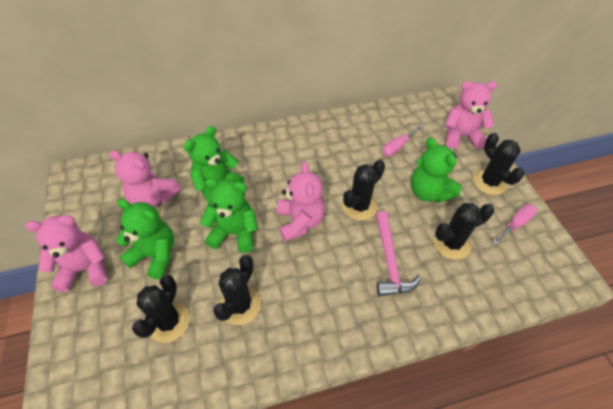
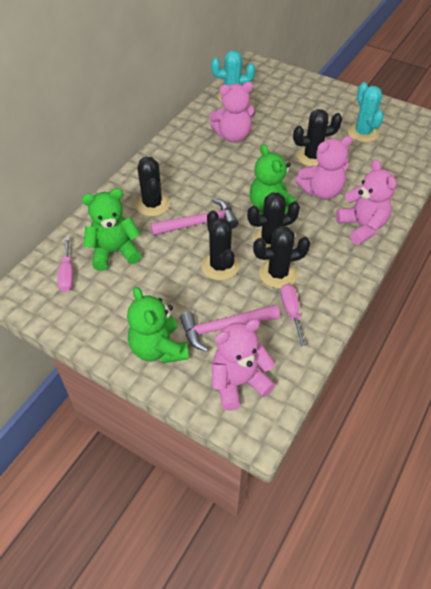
green teddy bear: [116,199,174,280] [184,126,245,205] [200,179,258,253] [411,137,462,203] = 4 -> [82,188,141,271] [127,287,189,363] [250,144,298,214] = 3
pink hammer: [376,211,421,296] = 1 -> [150,199,239,236] [180,304,280,352] = 2
turquoise cactus: none = 0 -> [211,50,255,102] [348,82,384,143] = 2

